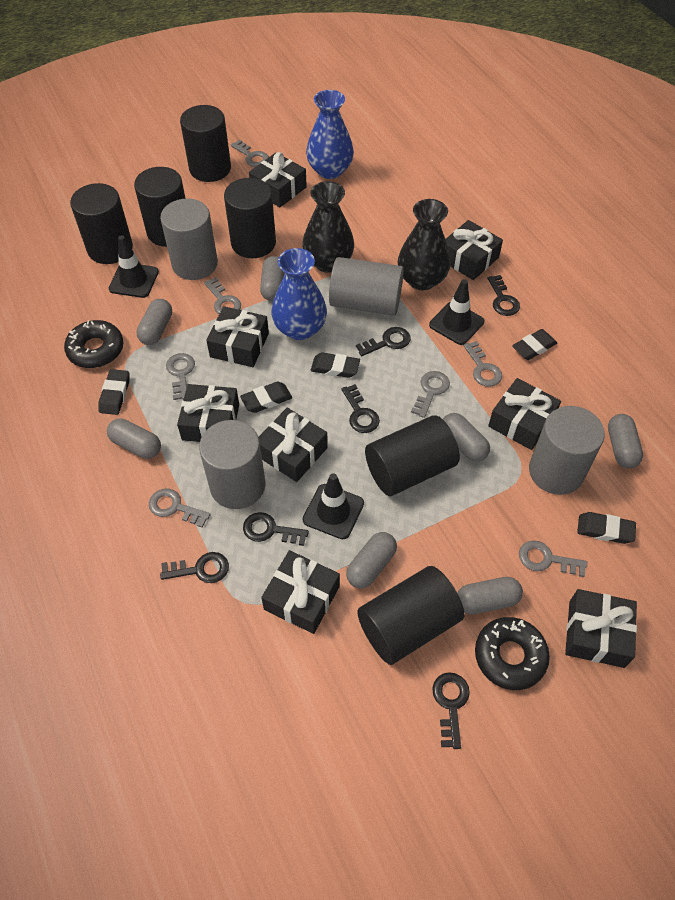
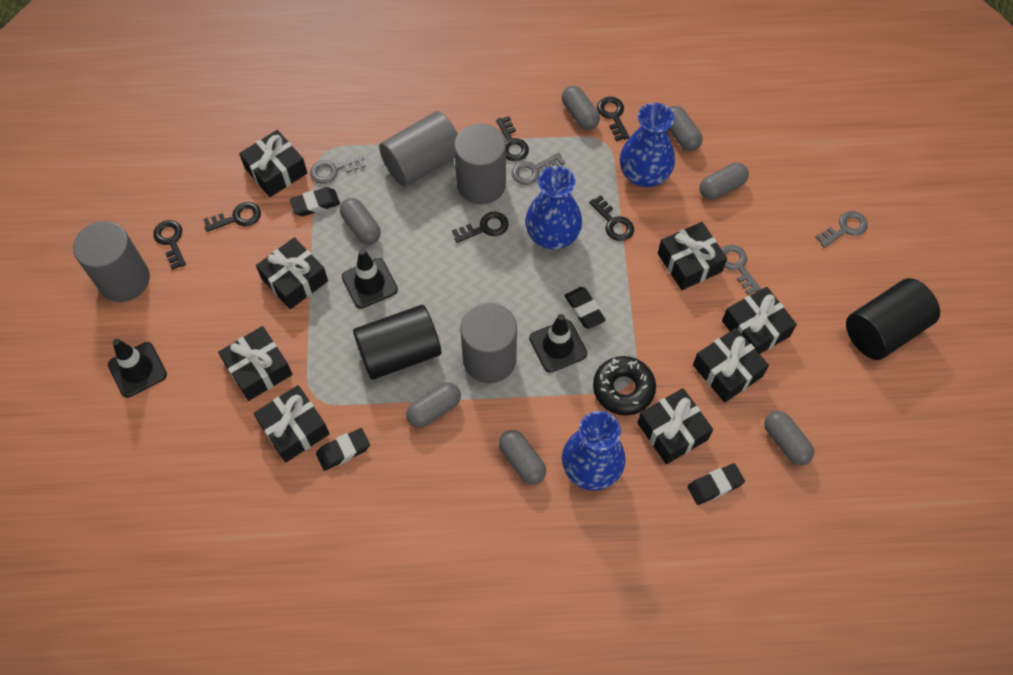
black cylinder: [70,183,133,264] [134,167,186,247] [180,105,231,182] [224,178,276,258] [357,566,464,665] [365,415,460,496] = 6 -> [353,305,441,380] [846,278,940,360] = 2
black donut: [64,320,124,368] [475,617,550,690] = 2 -> [593,356,656,416] = 1
black eraser: [98,369,130,415] [240,381,292,413] [311,352,360,378] [512,329,557,360] [577,512,636,544] = 5 -> [290,187,340,216] [316,428,370,471] [564,287,606,329] [687,463,745,505] = 4
black vase: [302,181,354,273] [398,199,451,290] = 2 -> none = 0
blue vase: [271,248,327,340] [306,90,354,179] = 2 -> [525,166,582,249] [562,411,626,491] [620,103,675,187] = 3
grey key: [149,488,211,528] [166,353,195,400] [204,277,241,314] [231,140,269,167] [411,371,450,418] [463,341,502,387] [519,540,587,577] = 7 -> [310,155,366,184] [512,152,565,185] [721,245,761,295] [815,211,868,248] = 4

